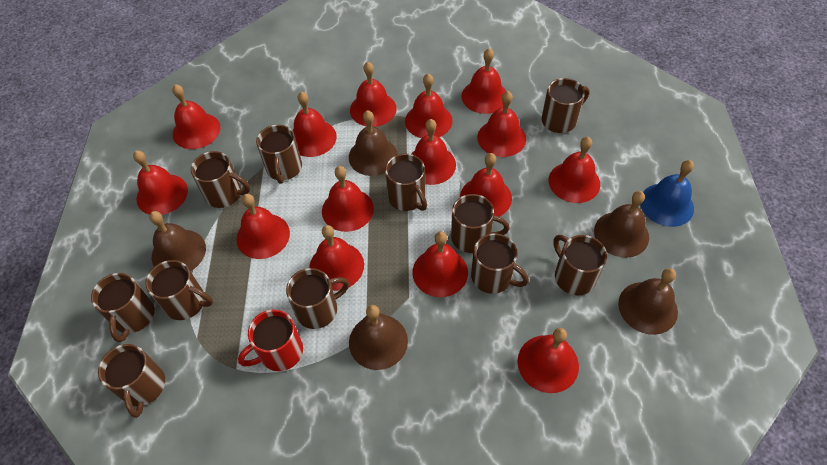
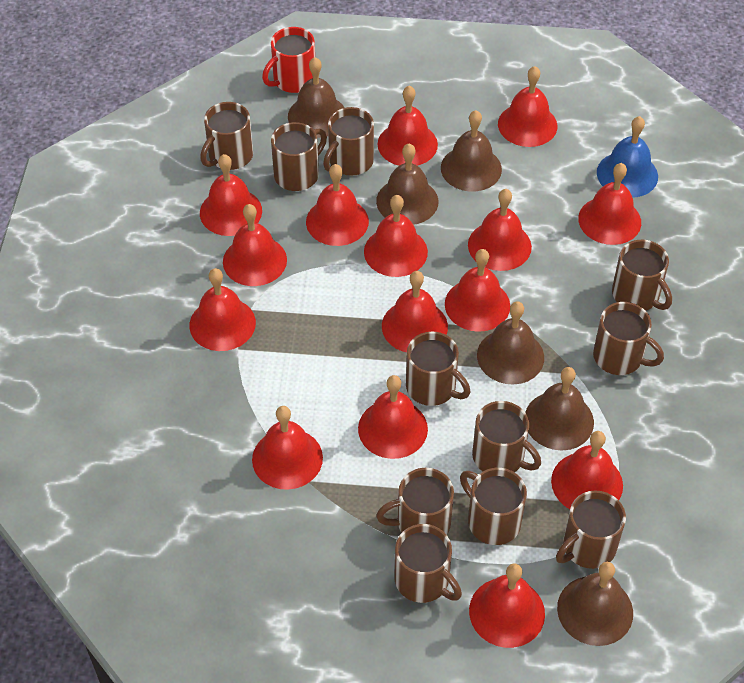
brown bell: [149,211,206,271] [349,110,398,176] [349,305,408,370] [594,191,649,258] [618,268,678,335] = 5 -> [288,57,345,138] [376,143,438,225] [441,110,502,191] [477,301,544,384] [525,367,594,450] [557,562,633,646] = 6

